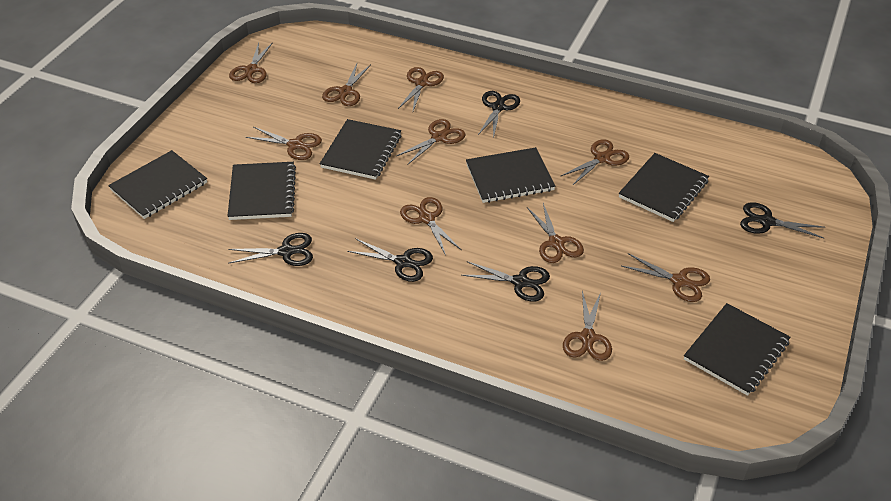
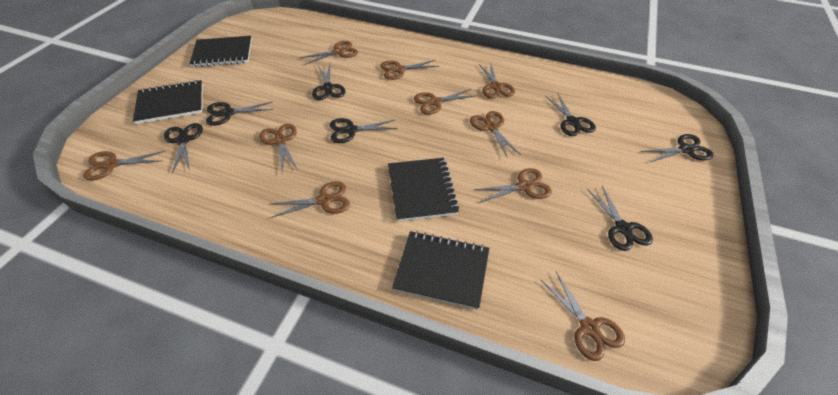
black notebook: [108,150,207,219] [228,162,296,220] [320,119,401,180] [466,147,556,203] [619,153,709,222] [684,303,790,396] = 6 -> [133,80,203,124] [190,36,252,67] [388,158,459,222] [392,231,489,310] = 4
black scissors: [228,233,313,266] [347,238,433,282] [461,261,550,302] [478,91,520,139] [740,202,825,239] = 5 -> [164,123,203,174] [206,101,273,126] [312,64,346,100] [330,118,398,143] [546,93,596,136] [587,185,653,251] [641,134,713,163] = 7

